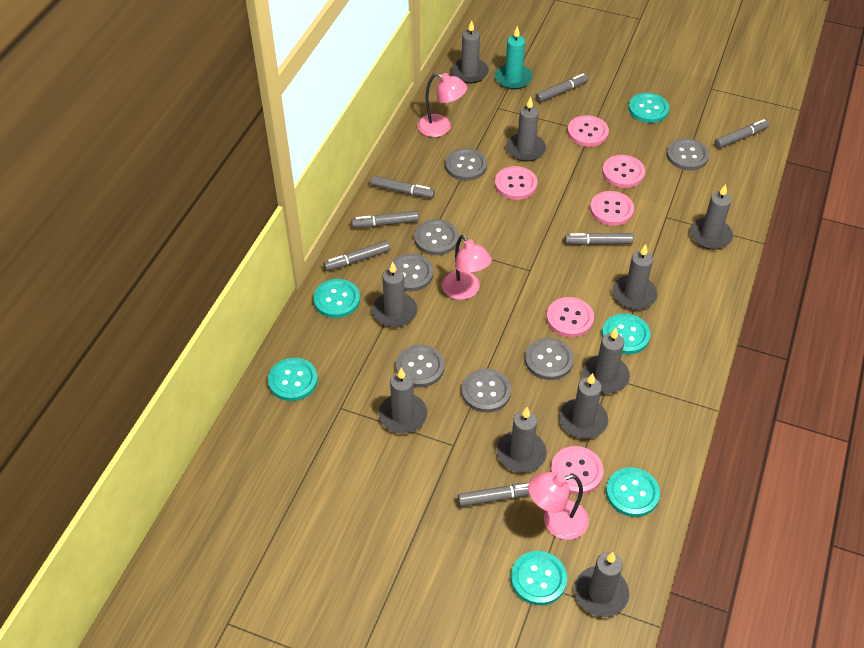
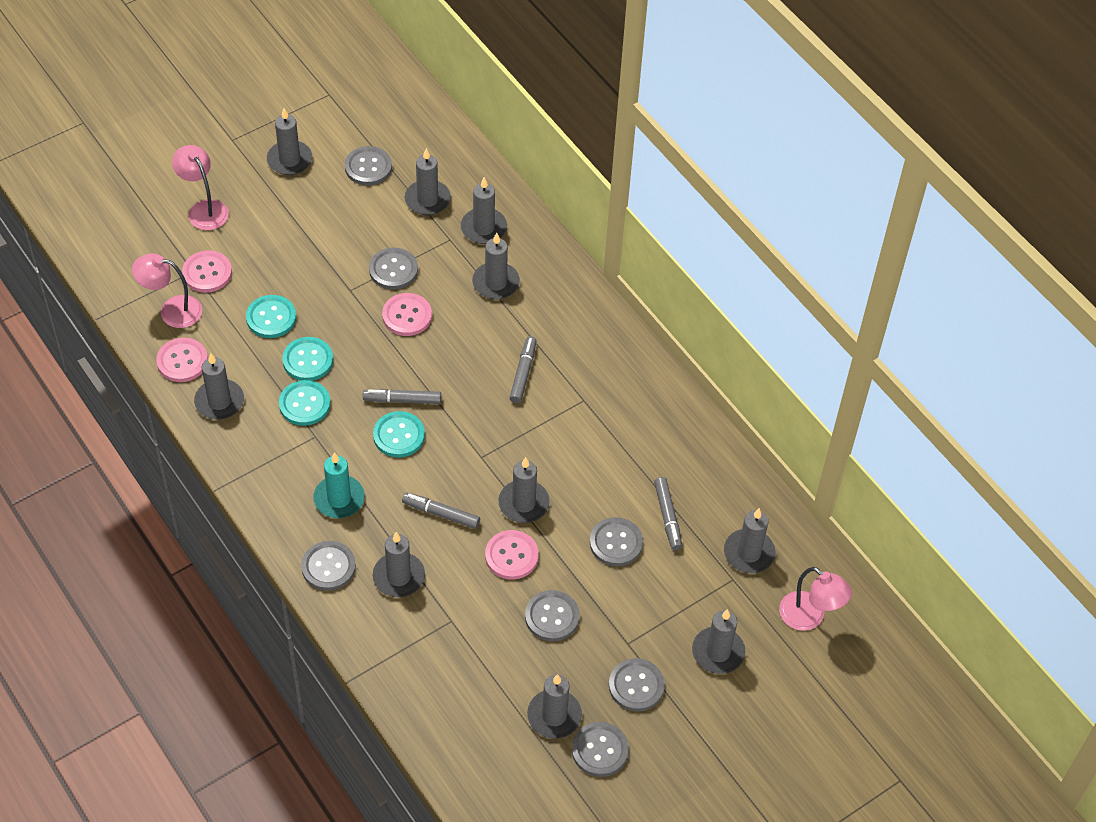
grey marker: [324,241,390,271] [351,211,419,228] [371,176,435,198] [458,483,530,507] [535,73,589,103] [565,233,634,245] [714,119,769,149] = 7 -> [363,389,441,404] [402,492,480,529] [510,336,536,403] [654,477,682,550] = 4
pink button: [495,166,537,200] [546,297,594,337] [551,446,604,495] [568,115,609,147] [590,191,634,226] [602,155,645,188] = 6 -> [156,338,208,382] [182,250,232,293] [382,293,432,336] [485,530,539,580] = 4
turquoise button: [268,358,318,401] [313,279,360,318] [511,551,567,605] [602,313,650,355] [606,467,660,517] [628,93,669,123] = 6 -> [246,295,296,338] [279,380,331,426] [282,337,333,381] [373,411,425,458] = 4

